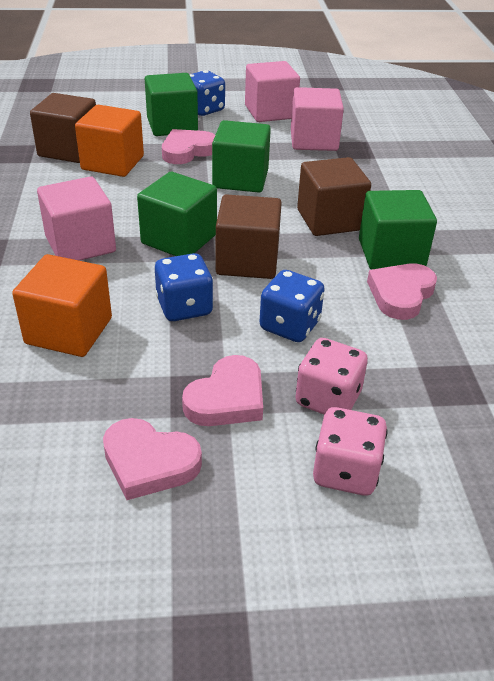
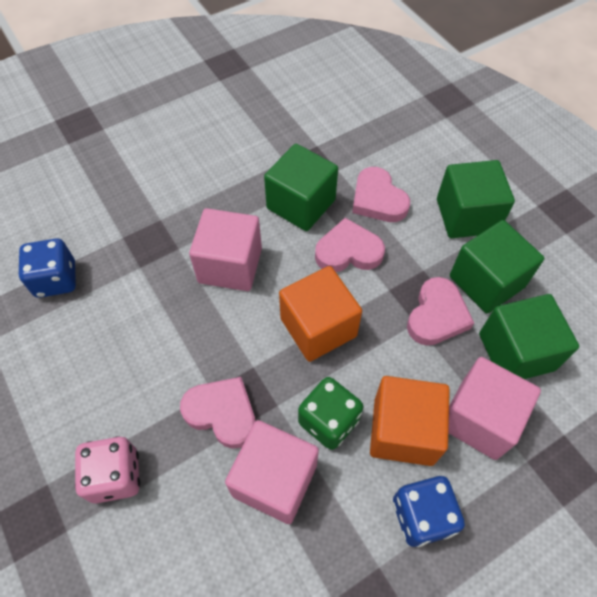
blue dice: [155,253,213,321] [189,70,225,116] [260,270,324,342] = 3 -> [18,238,76,298] [393,476,465,547] = 2
brown cube: [30,93,96,163] [216,194,282,279] [297,157,371,236] = 3 -> none = 0
green dice: none = 0 -> [298,377,363,450] = 1
pink dice: [295,338,368,415] [313,407,388,496] = 2 -> [75,436,140,504] = 1

